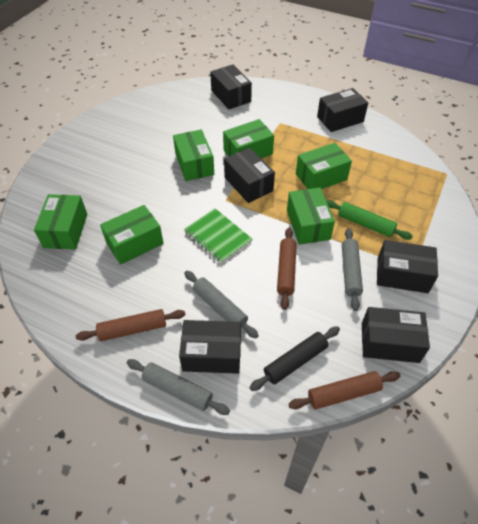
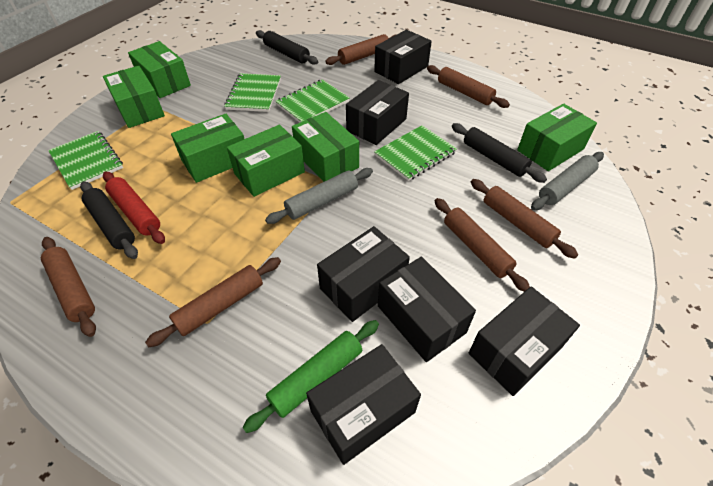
black rolling pin: [249,326,340,391] = 1 -> [80,181,138,259] [256,30,318,65] [452,123,547,183] = 3
brown rolling pin: [76,309,185,341] [277,227,297,310] [289,371,400,409] = 3 -> [41,237,96,337] [145,257,281,347] [325,34,396,65] [427,65,510,108] [435,198,530,292] [471,179,578,259] = 6
green notebook: [184,209,252,264] = 1 -> [48,131,123,190] [224,73,281,112] [275,79,350,123] [374,125,457,181] = 4
grey rolling pin: [127,359,230,415] [184,271,259,339] [342,228,363,311] = 3 -> [265,168,373,224] [531,152,604,210] = 2
red rolling pin: none = 0 -> [103,172,165,244] = 1

